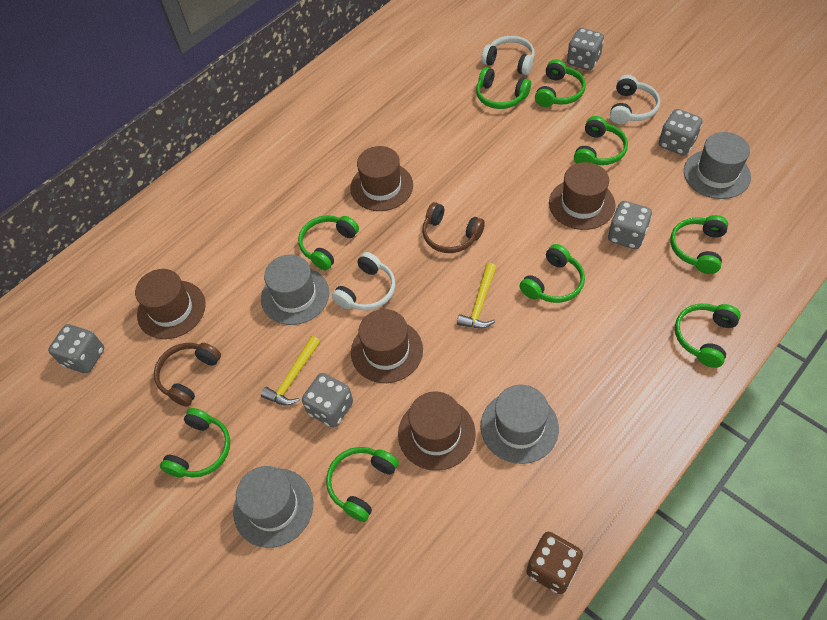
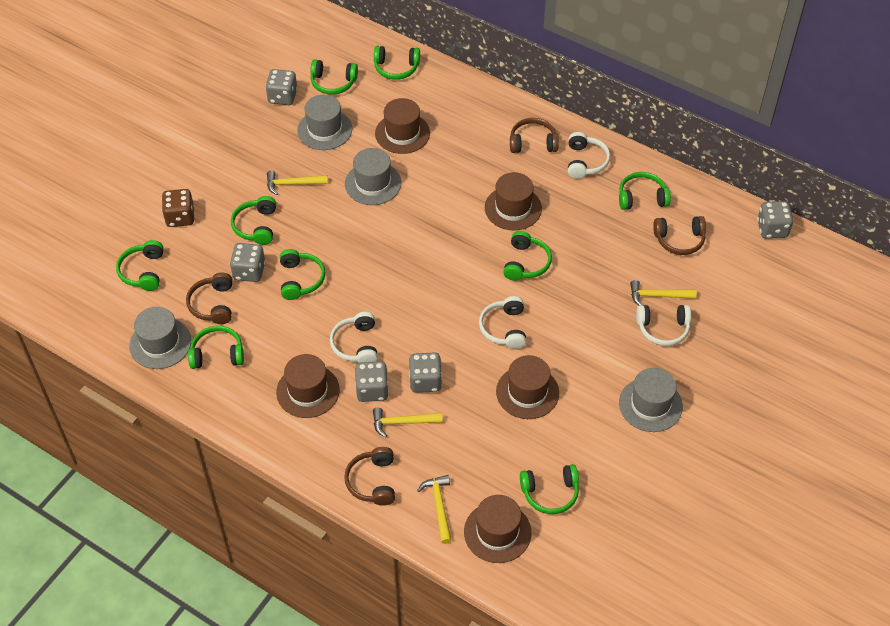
brown headphones: [154,343,221,407] [422,202,485,253] = 2 -> [186,272,232,324] [344,447,395,506] [510,118,559,153] [653,216,706,255] = 4
white headphones: [332,252,396,311] [481,36,535,75] [610,75,660,124] = 3 -> [330,312,378,363] [479,296,526,349] [568,132,610,179] [636,305,691,346] = 4
yellow hammer: [261,336,320,406] [457,263,496,328] = 2 -> [267,171,328,195] [373,407,443,438] [417,475,452,544] [630,280,697,306] = 4

